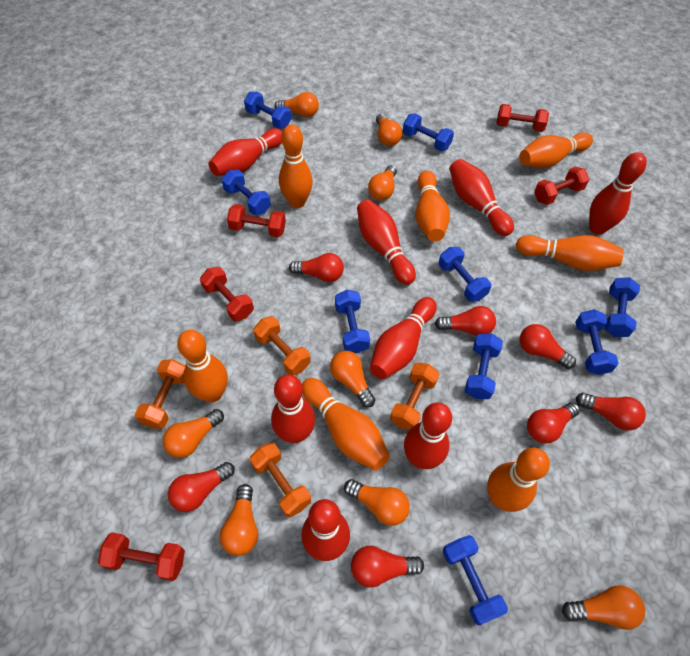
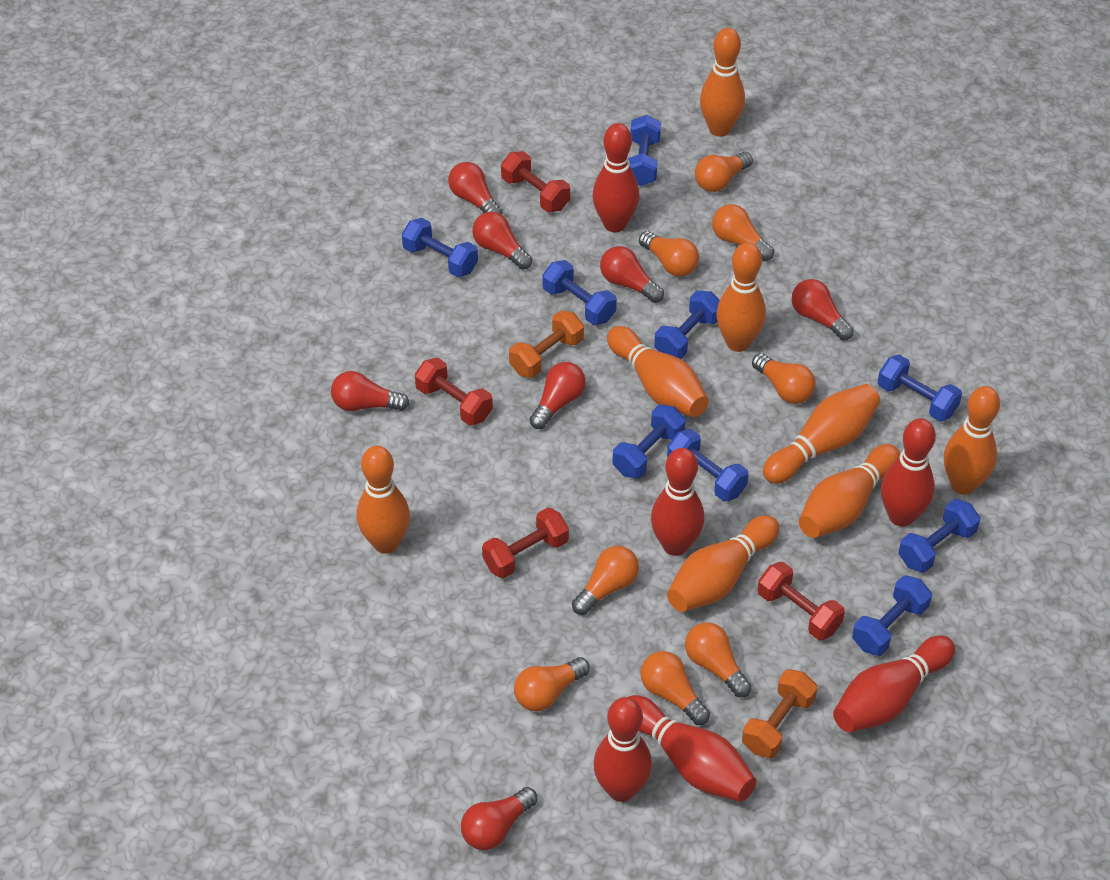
orange bowling pin: [177,330,228,402] [279,124,313,208] [302,378,390,471] [416,171,450,242] [487,448,550,512] [516,235,624,271] [519,132,593,168] = 7 -> [357,446,410,554] [607,326,709,417] [667,515,779,612] [700,28,745,137] [716,242,766,352] [763,384,881,484] [799,444,900,538] [944,386,1000,495] = 8
orange dumbbell: [135,359,185,429] [250,442,311,518] [253,316,311,376] [390,362,439,430] = 4 -> [509,310,584,378] [742,669,818,758] = 2
red bowling pin: [209,128,282,176] [271,374,315,443] [301,499,350,561] [357,199,416,285] [370,297,437,379] [404,403,452,469] [449,159,514,236] [589,152,647,235] = 8 -> [592,123,639,233] [593,697,652,802] [629,695,756,802] [651,448,704,556] [833,635,955,732] [881,418,936,527] = 6
red dumbbell: [98,532,185,581] [200,267,254,321] [227,204,286,237] [496,104,549,132] [534,167,589,205] = 5 -> [415,357,493,426] [482,507,569,578] [501,151,570,212] [757,562,845,640] = 4

